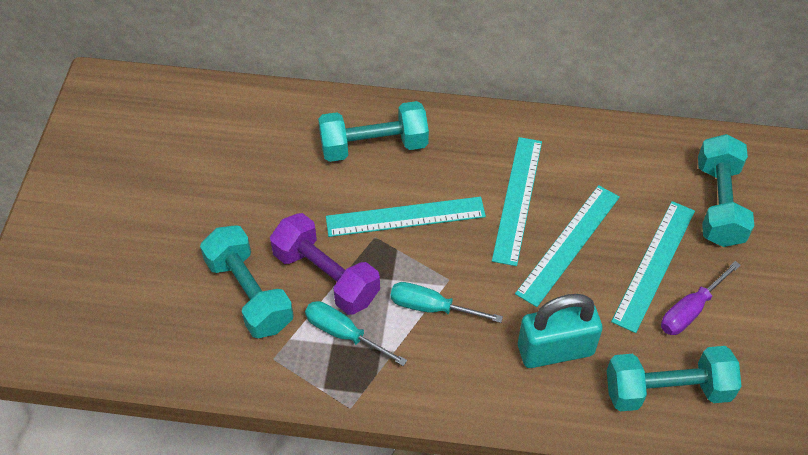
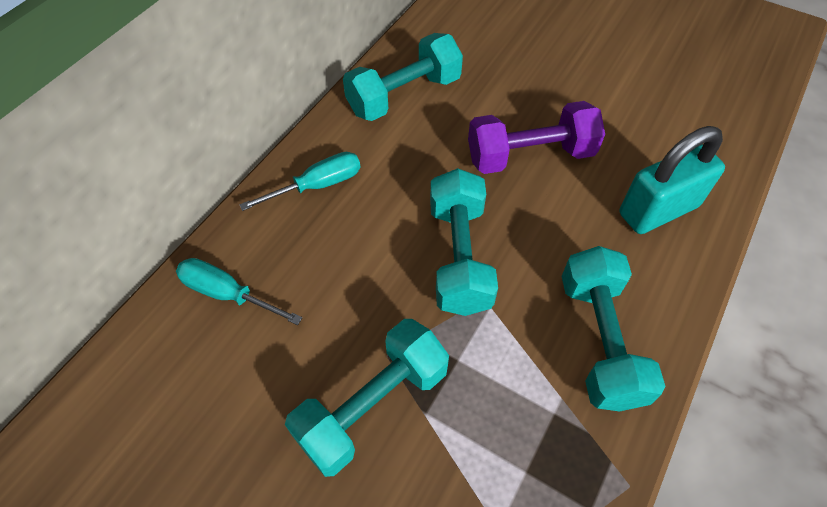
purple screwdriver: [661,261,741,335] = 1 -> none = 0
turquoise ruler: [326,197,486,237] [492,137,542,266] [515,185,620,307] [611,201,695,333] = 4 -> none = 0

